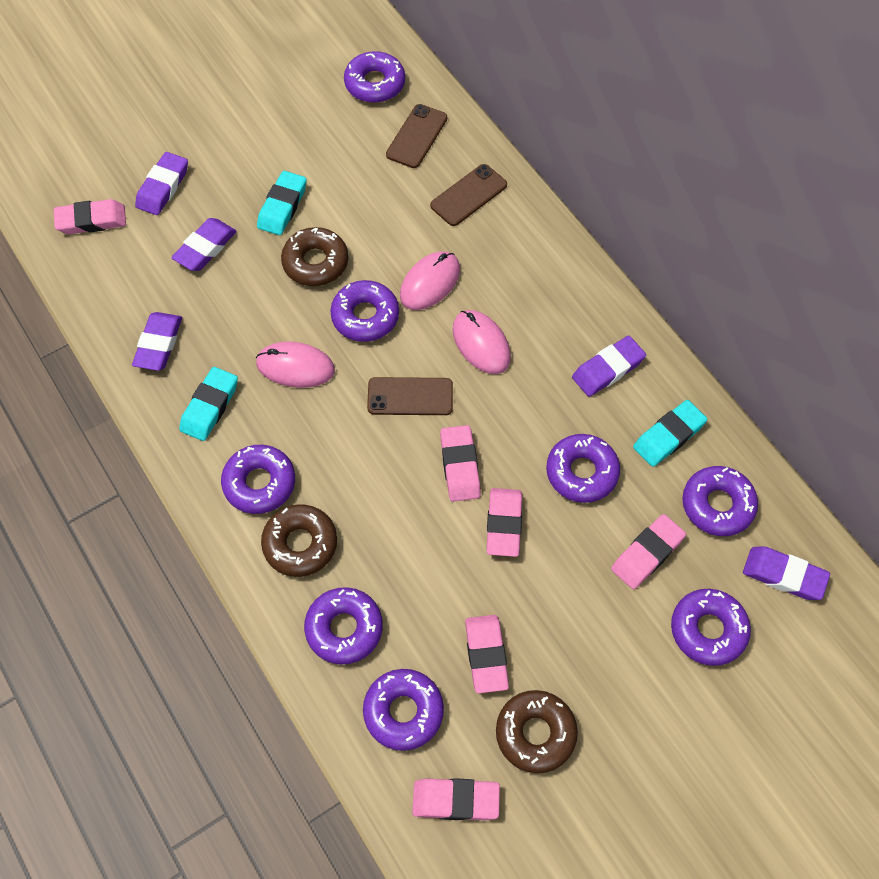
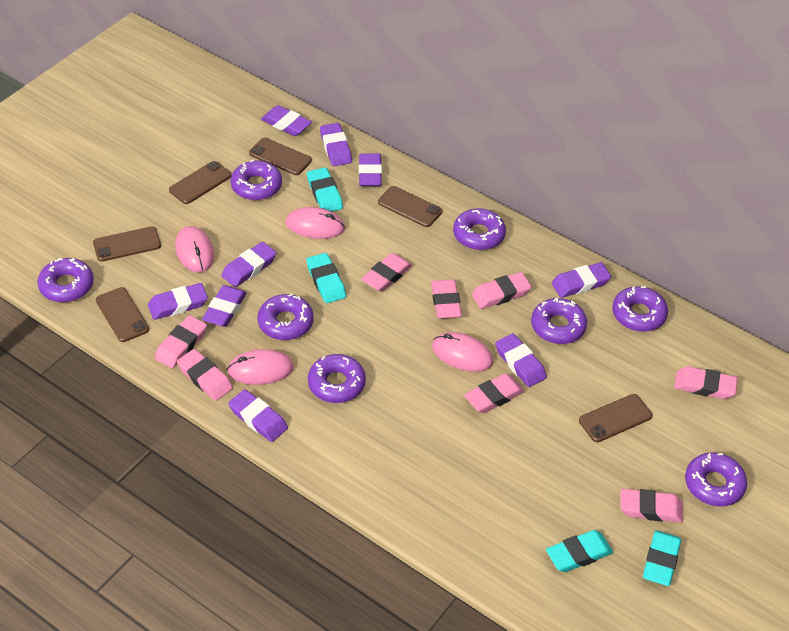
brown donut: [261,505,337,577] [281,227,348,286] [496,690,578,773] = 3 -> none = 0
brown phone: [367,377,453,415] [386,104,447,168] [430,164,507,226] = 3 -> [93,226,161,262] [96,287,149,342] [169,161,232,204] [249,138,312,175] [378,186,442,227] [579,394,652,442] = 6
pink eraser: [54,199,126,234] [412,778,500,820] [440,425,481,502] [465,615,509,693] [486,488,522,557] [611,514,686,589] = 6 -> [155,315,207,368] [177,349,233,401] [361,253,413,292] [431,279,462,319] [464,373,525,413] [472,272,532,309] [620,489,683,523] [674,366,738,399] = 8
pink mouse: [256,342,335,388] [400,251,460,310] [452,310,511,374] = 3 -> [175,226,214,272] [227,349,294,385] [286,207,345,239] [432,332,493,372] = 4
purple eraser: [132,312,182,371] [135,152,188,215] [171,218,237,271] [572,336,646,397] [743,546,830,600] = 5 -> [148,283,208,320] [202,285,247,327] [221,242,276,287] [228,389,288,442] [261,105,312,136] [320,123,352,166] [359,153,382,186] [495,333,547,387] [552,262,611,298] = 9
turquoise eraser: [179,367,238,441] [257,171,307,235] [633,400,707,467] = 3 -> [306,253,346,303] [307,167,343,212] [546,530,613,572] [643,531,681,586] = 4

